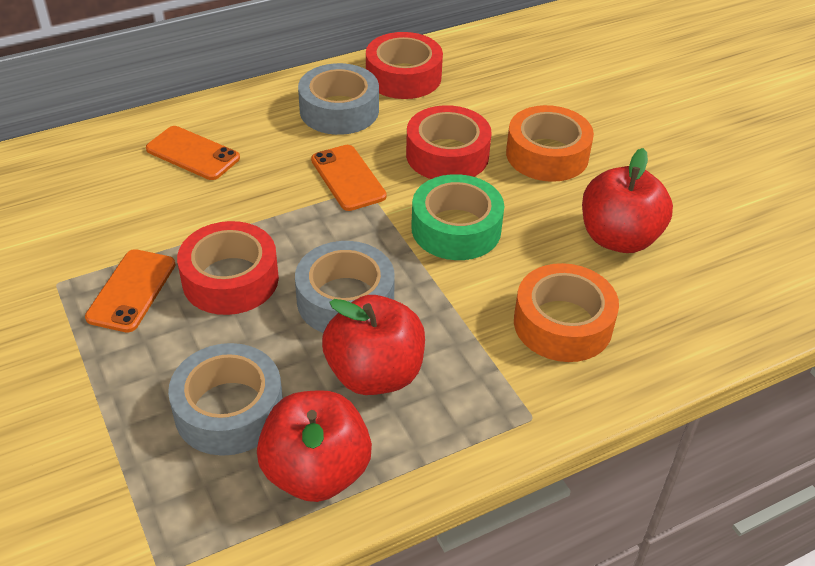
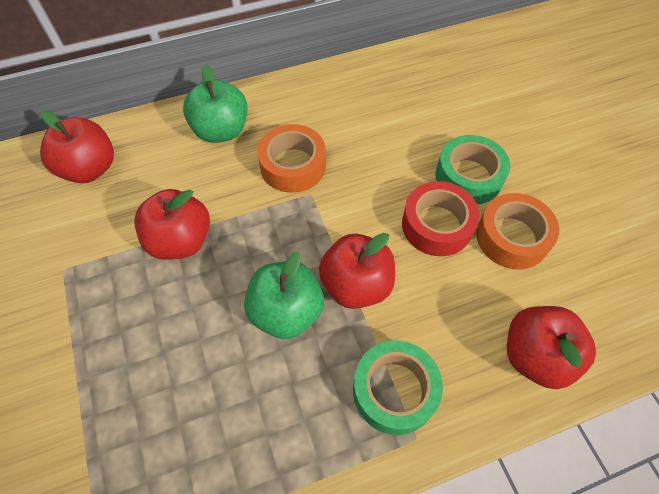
green apple: none = 0 -> [183,65,248,143] [244,252,324,339] = 2
green tape: [411,174,504,260] = 1 -> [353,340,443,435] [436,135,510,205] = 2
grey tape: [168,343,283,456] [295,241,395,333] [298,63,379,135] = 3 -> none = 0
orange phone: [85,249,176,333] [146,126,240,180] [311,145,387,211] = 3 -> none = 0
red apple: [257,390,372,502] [322,295,425,395] [582,148,673,253] = 3 -> [40,110,114,183] [134,189,210,260] [319,233,395,309] [507,306,596,389] = 4
red tape: [177,221,279,315] [366,32,443,99] [406,105,492,179] = 3 -> [402,181,479,256] = 1

